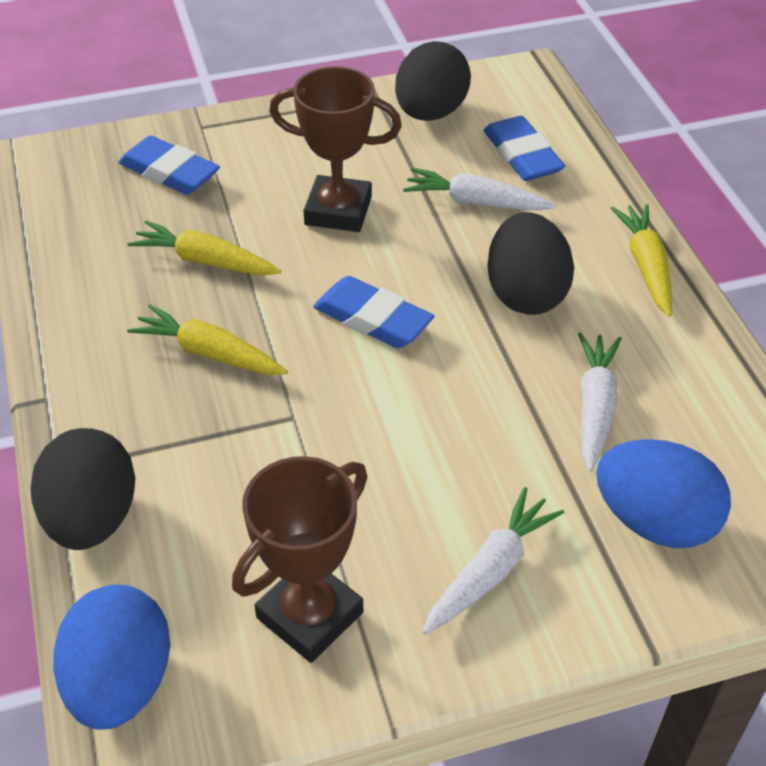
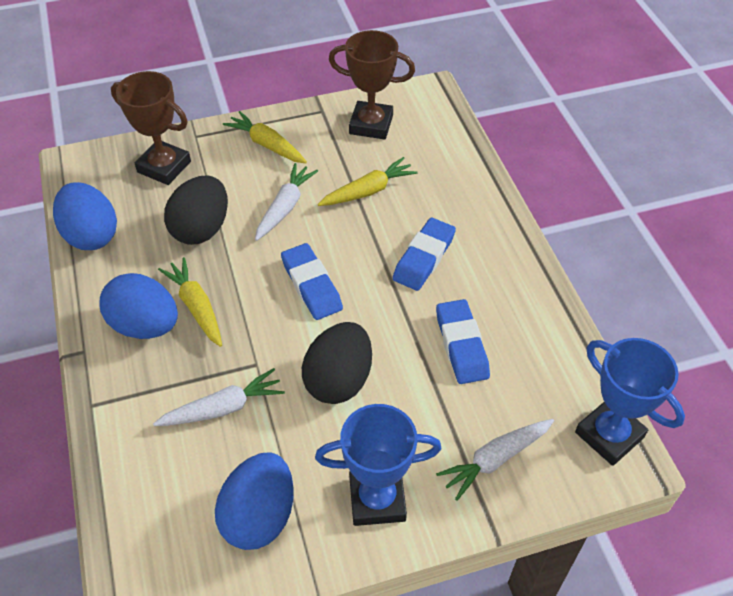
black egg: [30,428,135,550] [395,41,471,121] [487,212,574,315] = 3 -> [164,176,228,245] [302,322,372,404] = 2
blue egg: [53,584,170,730] [596,439,731,548] = 2 -> [53,182,117,250] [99,273,178,339] [215,452,294,550] = 3
blue trophy: none = 0 -> [315,404,442,526] [575,338,685,466] = 2

